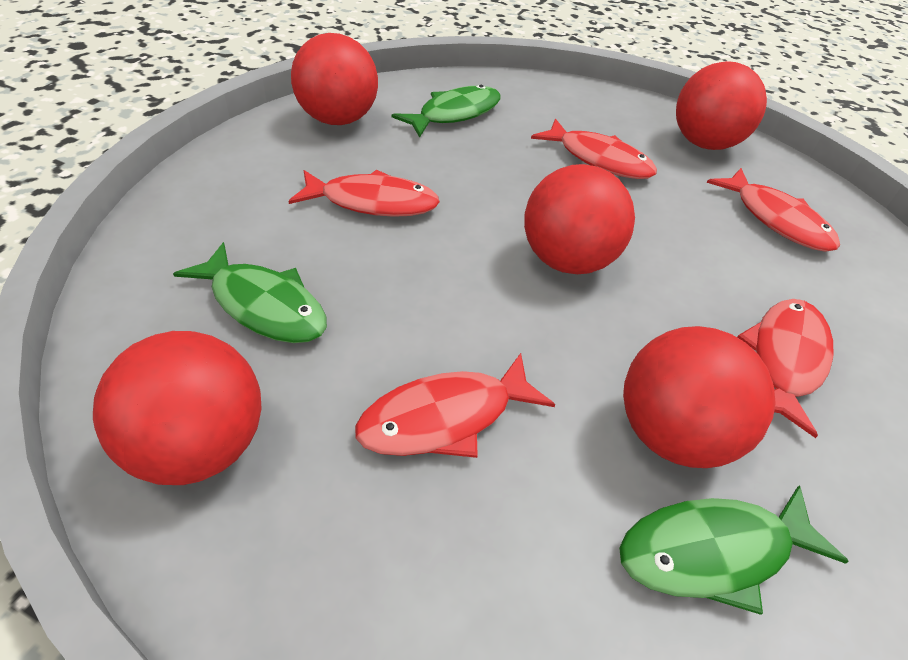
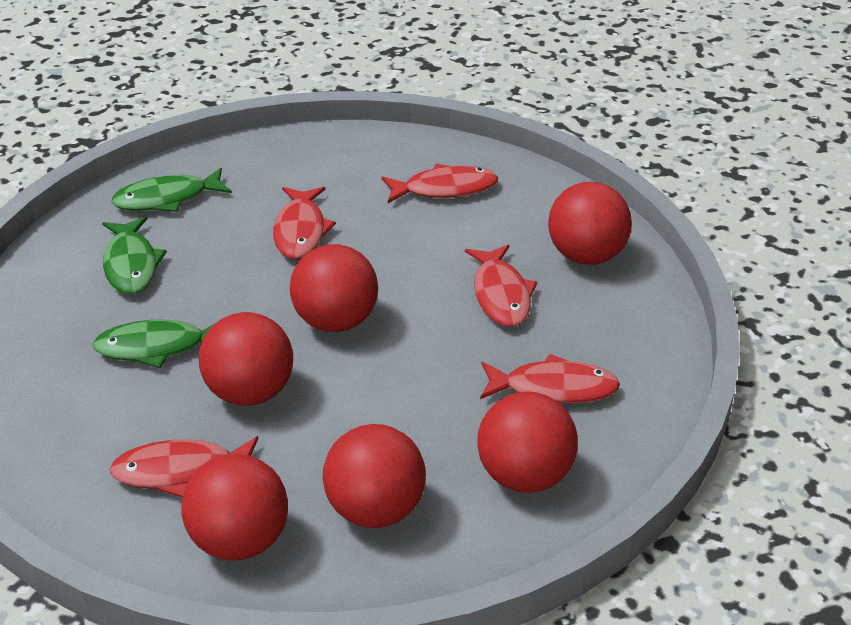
red ball: [93,331,262,485] [291,33,378,125] [524,164,635,274] [623,326,776,468] [676,61,767,150] = 5 -> [181,454,288,561] [199,312,293,406] [290,244,378,332] [323,424,426,528] [477,392,578,493] [548,182,632,265] = 6

